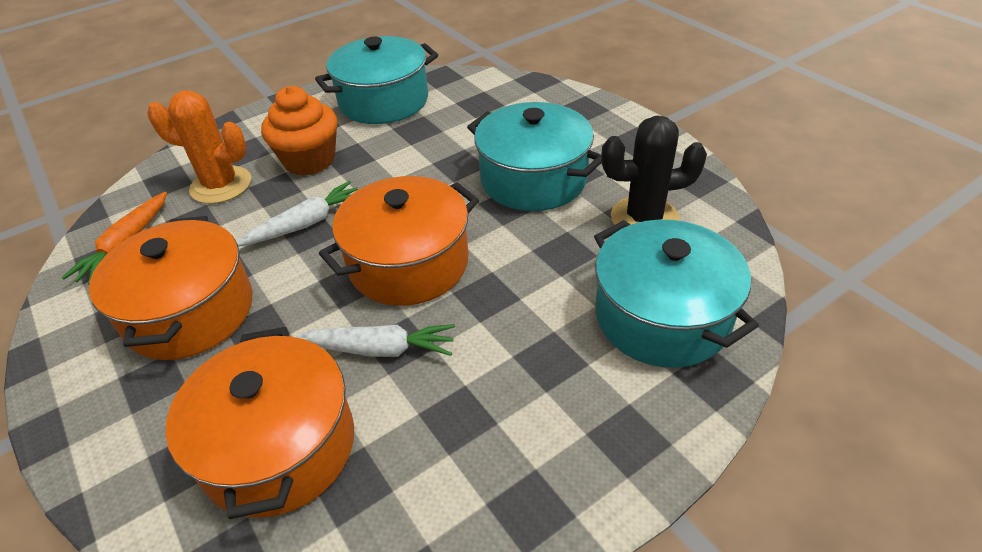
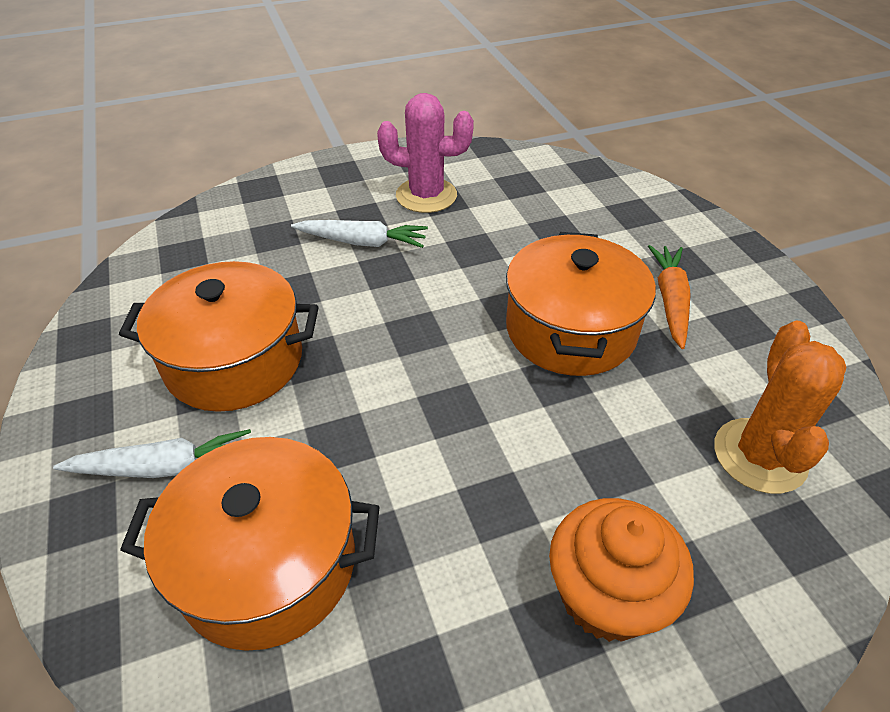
black cactus: [601,116,707,225] = 1 -> none = 0
pink cactus: none = 0 -> [377,93,474,213] = 1
turquoise pot: [315,36,438,124] [467,102,602,211] [594,220,759,368] = 3 -> none = 0

